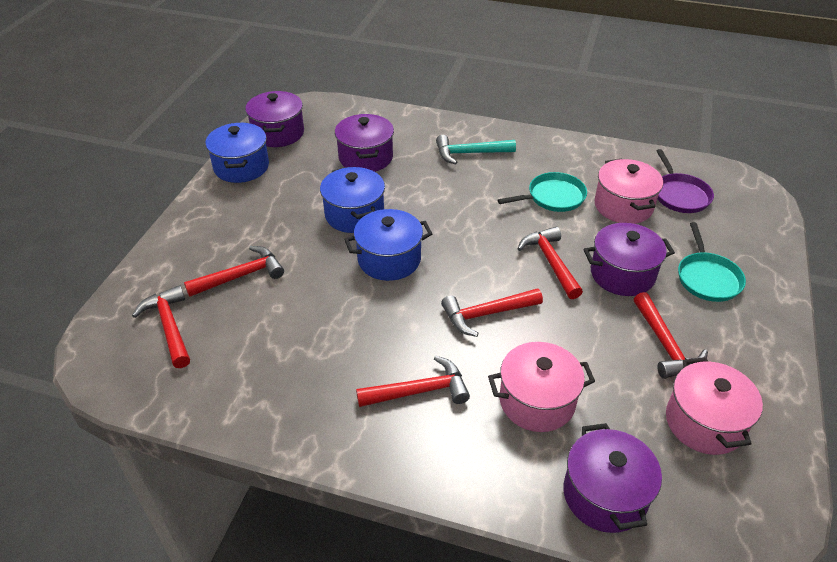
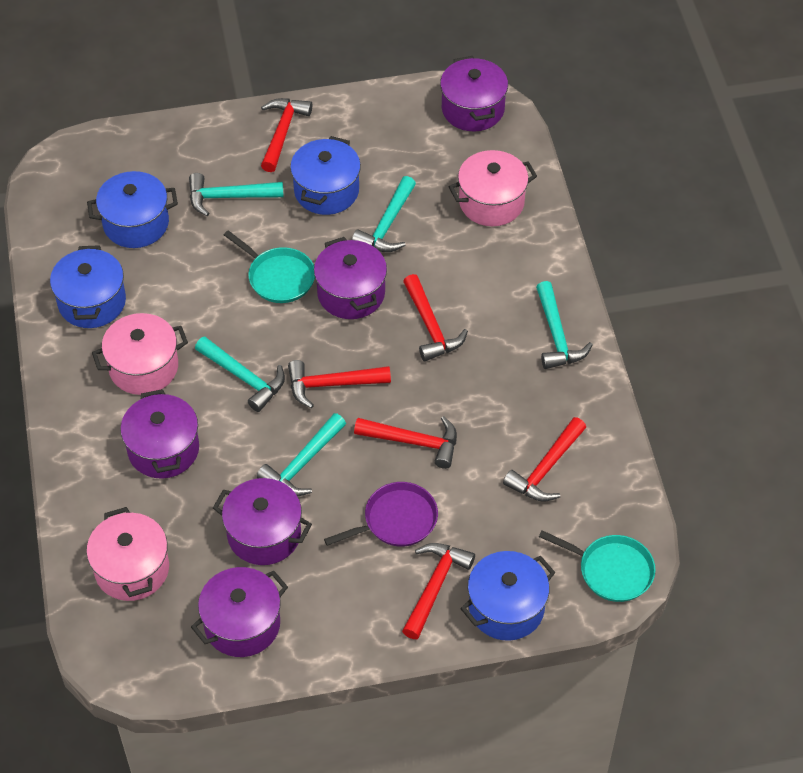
blue pot: [205,123,269,183] [320,167,385,233] [344,209,433,281] = 3 -> [50,245,126,328] [87,171,178,248] [290,136,361,215] [460,551,556,641] = 4
purple pot: [245,91,304,147] [335,114,394,172] [563,423,662,533] [583,223,675,296] = 4 -> [120,389,199,479] [191,567,288,657] [213,478,312,565] [314,237,387,319] [440,56,508,131] = 5
turquoise hammer: [436,135,516,164] = 1 -> [189,173,283,216] [195,336,285,412] [257,413,346,496] [352,176,416,252] [536,281,593,369] = 5

